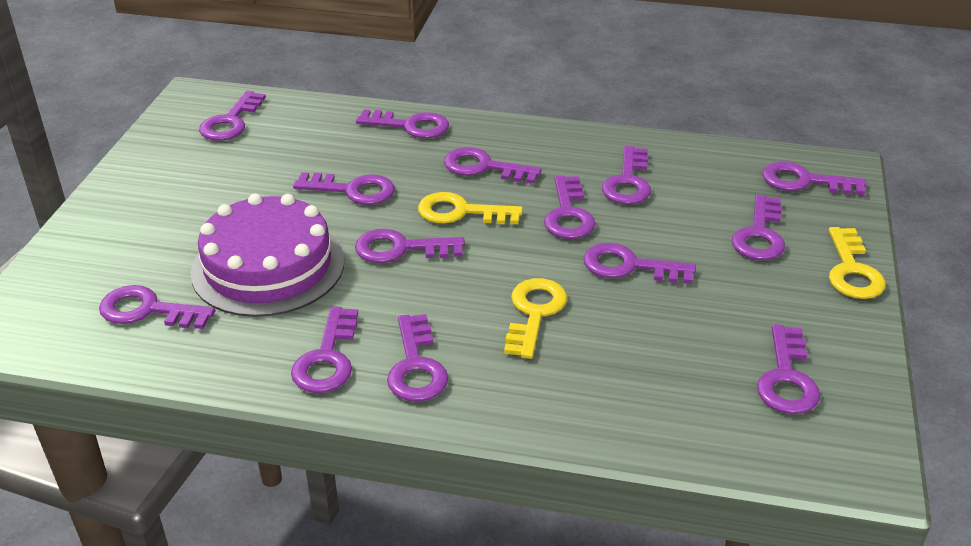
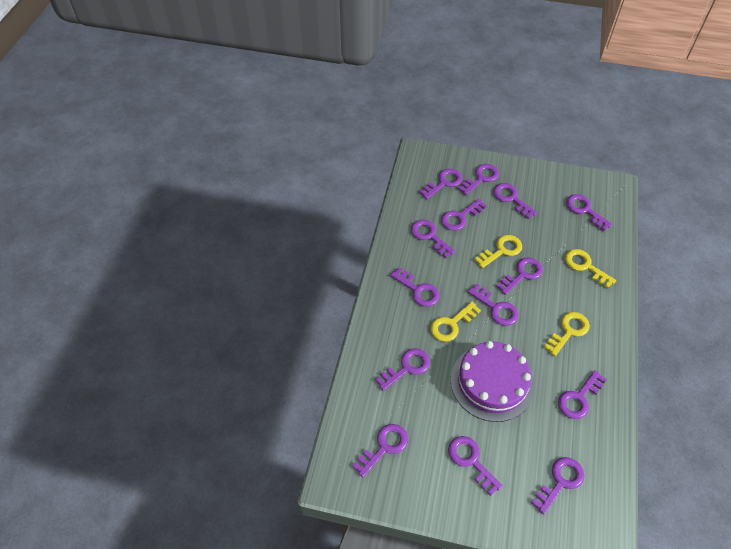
yellow key: [418,192,523,224] [504,278,567,359] [829,227,886,299] = 3 -> [430,301,481,342] [474,235,522,268] [544,312,590,356] [565,249,616,289] = 4

